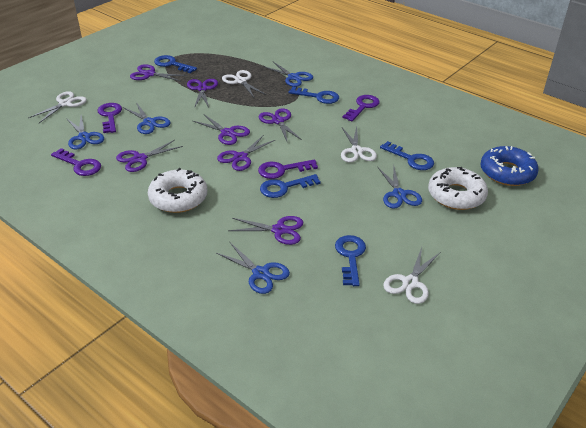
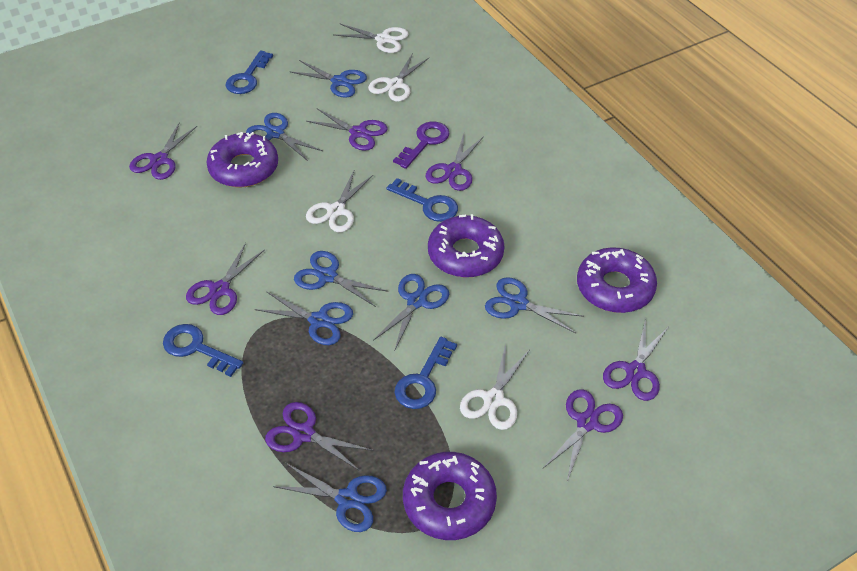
blue donut: [481,146,539,186] = 1 -> none = 0
blue key: [154,55,197,73] [260,174,321,198] [289,87,339,104] [335,235,366,286] [380,141,434,170] = 5 -> [163,324,243,377] [225,50,273,94] [387,178,458,222] [395,337,457,409] = 4
blue scissors: [66,115,104,149] [123,102,171,134] [216,243,290,294] [263,62,313,87] [378,167,422,209] = 5 -> [246,113,323,161] [255,291,353,345] [273,463,387,532] [289,60,367,98] [294,251,388,307] [373,274,449,350] [485,277,584,333] = 7
purple donut: none = 0 -> [206,132,278,187] [403,452,497,540] [428,214,505,277] [577,247,657,313] = 4
purple key: [51,148,101,176] [98,103,122,133] [258,159,318,179] [342,95,380,121] = 4 -> [393,122,449,169] = 1
white donut: [148,168,207,213] [428,167,488,210] = 2 -> none = 0

